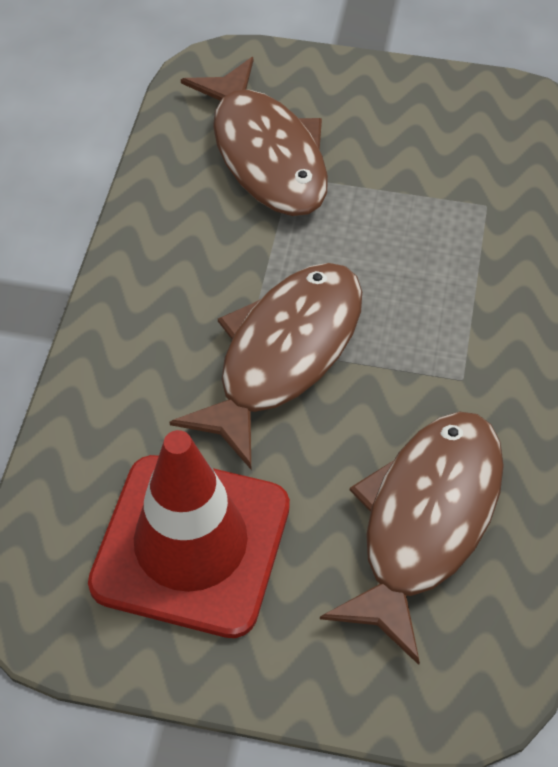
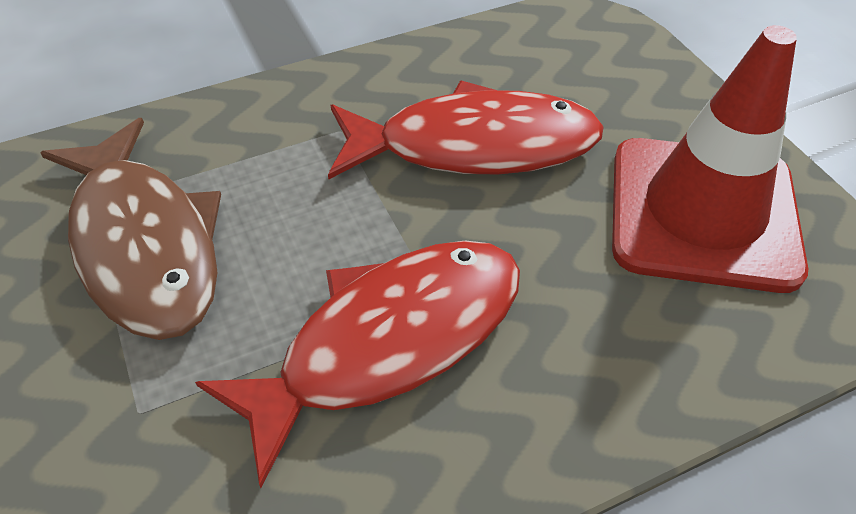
brown fish: [169,263,362,469] [181,57,328,216] [320,411,504,665] = 3 -> [40,118,221,340] = 1
red fish: none = 0 -> [195,240,520,488] [328,81,604,179] = 2

